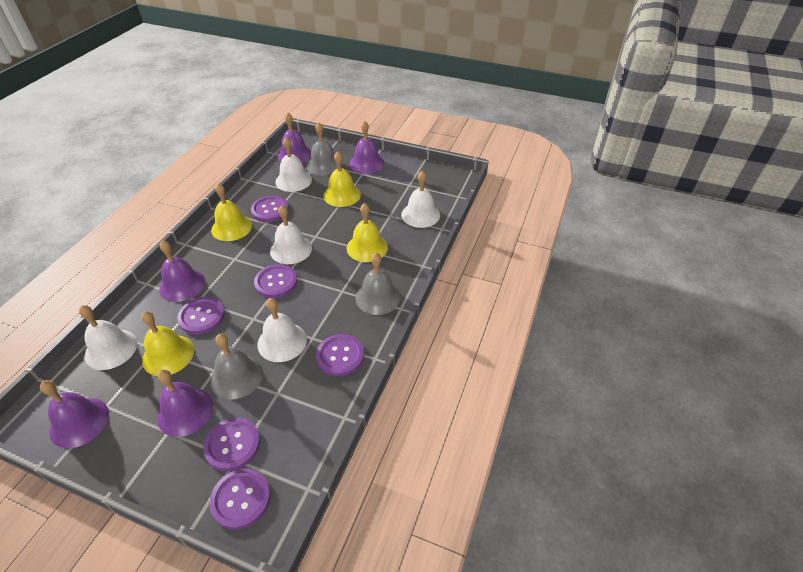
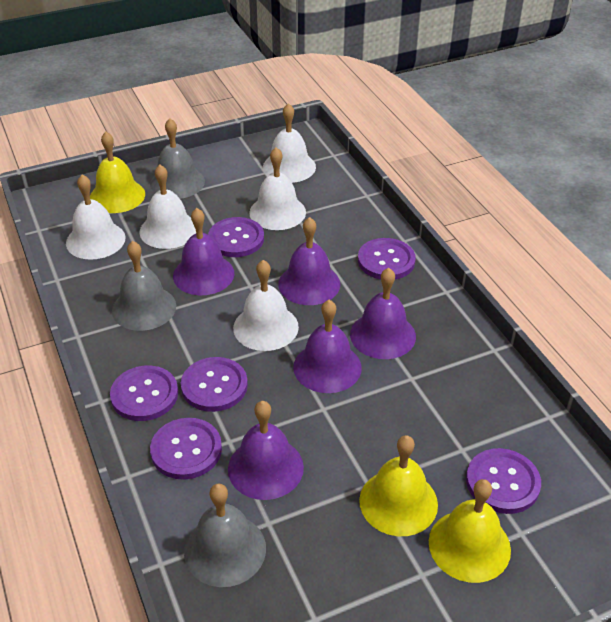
yellow bell: [141,311,194,376] [211,183,252,241] [323,151,361,207] [346,203,388,262] = 4 -> [90,132,145,213] [359,435,438,536] [429,479,511,583] = 3

